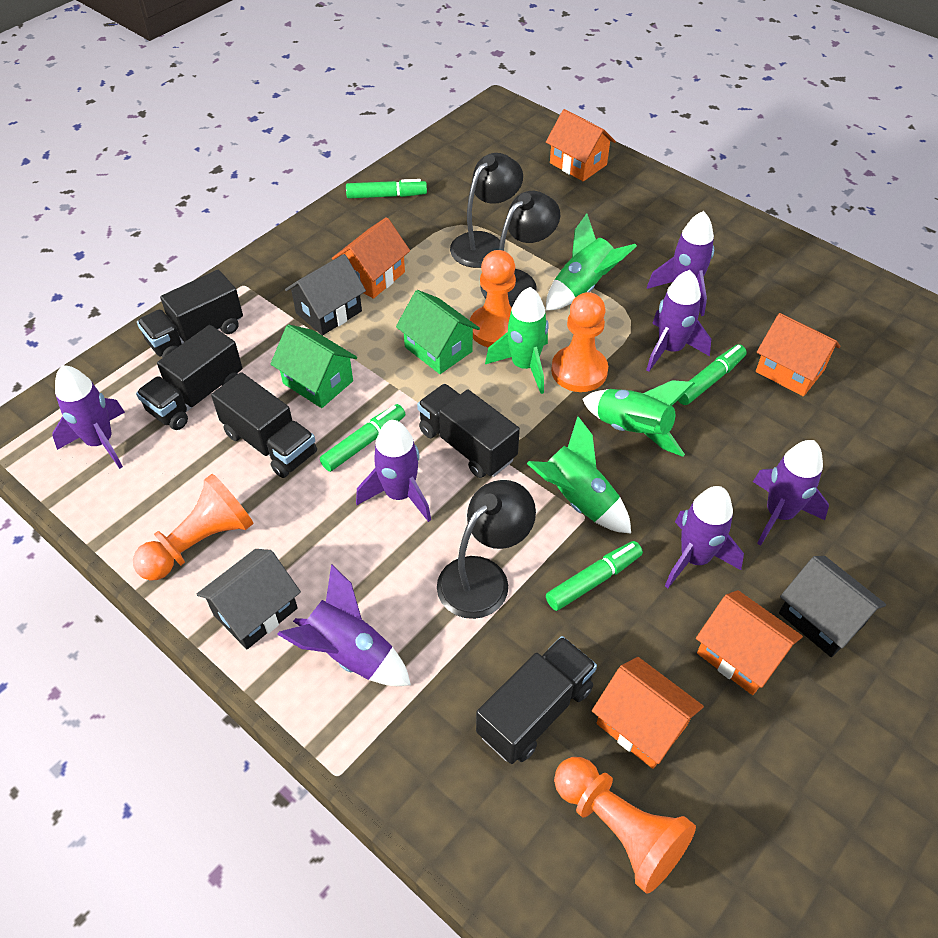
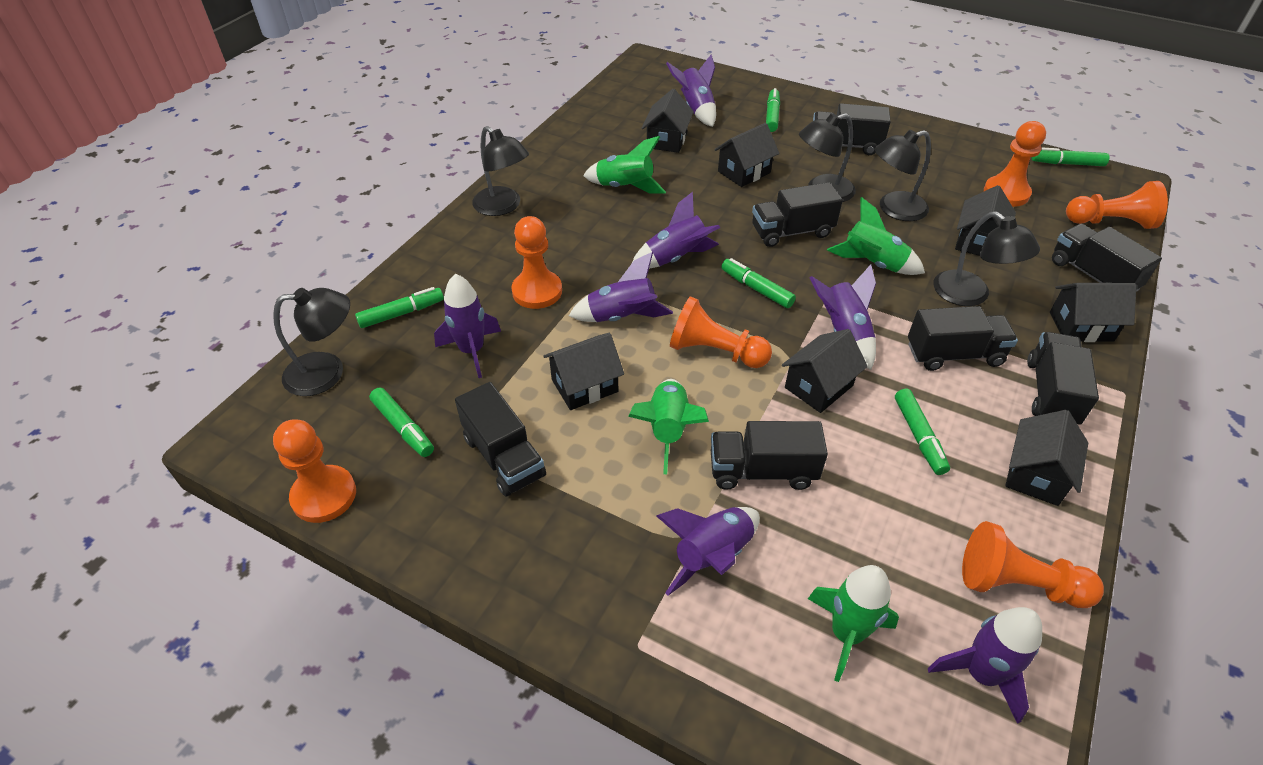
black house: [197,549,301,649] [285,254,366,335] [779,556,886,657] = 3 -> [543,333,624,410] [642,89,694,153] [714,123,779,187] [782,329,868,413] [955,185,1016,256] [1005,410,1088,506] [1050,283,1136,342] = 7
black lamp: [437,480,536,619] [450,153,523,268] [480,191,560,307] = 3 -> [273,288,350,396] [472,126,529,216] [799,113,856,202] [874,130,931,221] [934,212,1040,306] = 5
black truck: [136,325,242,430] [137,270,243,358] [211,372,317,478] [417,384,520,478] [476,636,597,764] = 5 -> [455,382,546,497] [711,421,828,490] [752,182,843,247] [813,103,891,155] [908,306,1018,371] [1027,332,1099,425] [1052,224,1162,292] = 7
green house: [271,324,357,408] [396,290,480,374] = 2 -> none = 0
green marker: [320,404,405,472] [346,179,427,198] [546,541,643,611] [678,344,747,405] = 4 -> [355,287,444,328] [369,388,434,457] [721,258,796,308] [766,88,780,132] [895,389,950,475] [1032,147,1109,166] = 6
orange house: [332,217,410,299] [546,109,616,181] [592,657,704,769] [696,590,803,695] [756,313,840,396] = 5 -> none = 0
orange pawn: [133,474,254,581] [470,250,516,347] [551,292,608,392] [554,757,696,894] = 4 -> [273,419,356,523] [511,216,562,309] [670,296,772,368] [962,521,1104,608] [984,121,1046,207] [1066,181,1168,229] = 6

